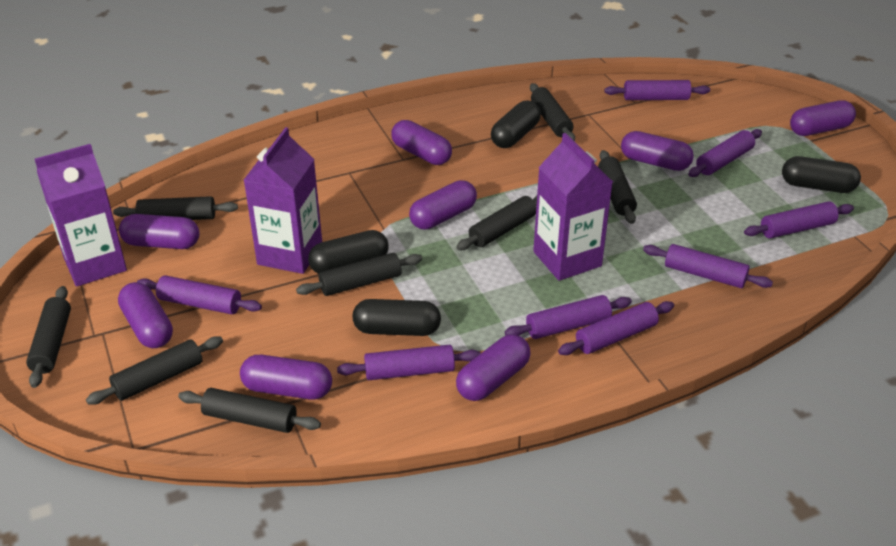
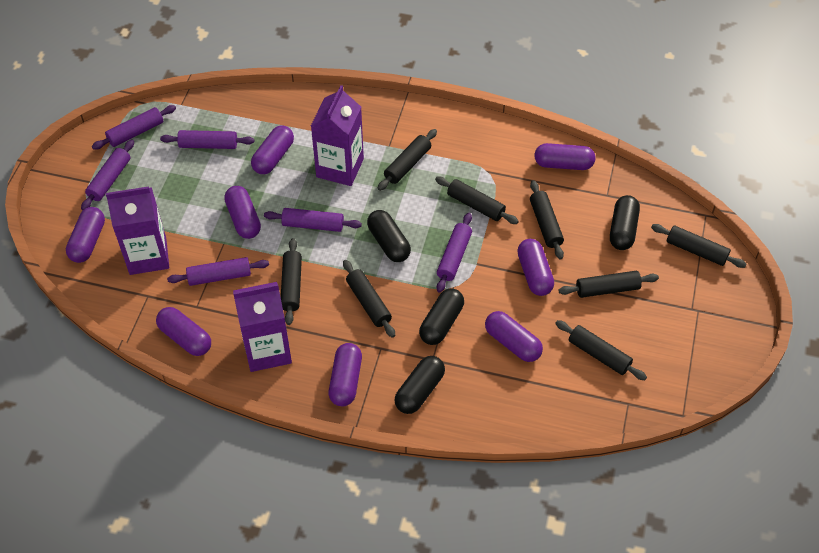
purple rolling pin: [137,275,262,314] [337,345,481,380] [505,295,632,339] [558,301,674,355] [604,80,710,100] [643,244,773,288] [688,129,762,177] [744,201,854,239] = 8 -> [81,139,134,210] [92,105,176,150] [160,130,254,149] [167,257,269,286] [264,208,362,232] [437,213,472,293] = 6

